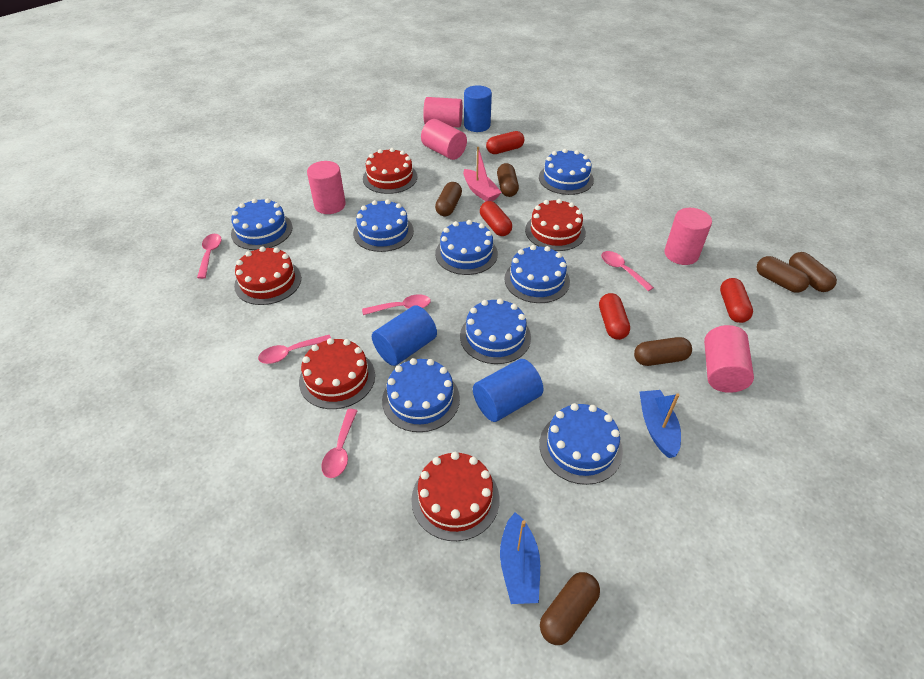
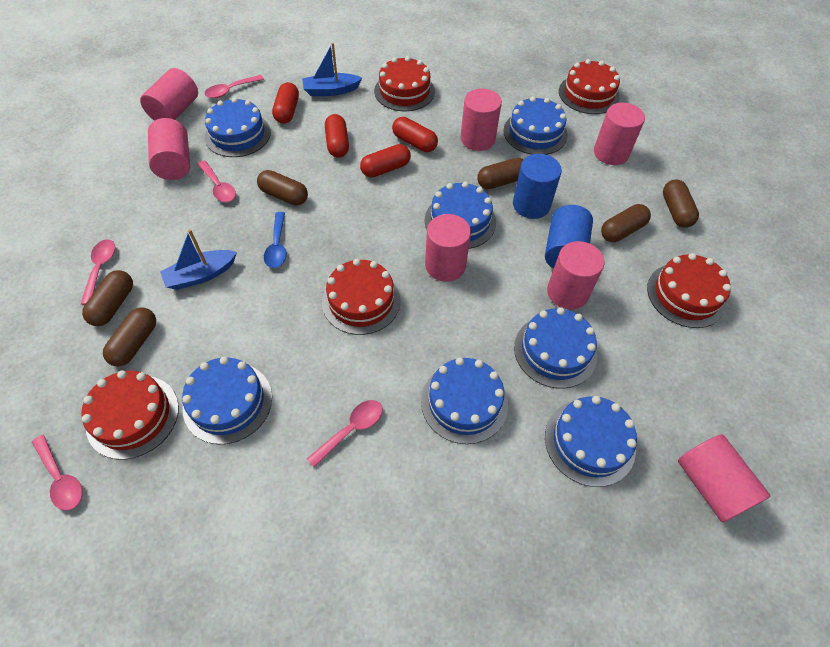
blue cake: [231,198,293,250] [353,200,414,252] [382,358,460,432] [435,220,498,275] [460,298,531,364] [505,245,570,303] [539,149,594,195] [539,403,623,485] = 8 -> [182,357,272,444] [205,97,271,157] [421,358,508,444] [425,182,496,249] [503,96,568,155] [514,307,597,388] [545,396,637,487] = 7
blue cylinder: [372,305,437,366] [464,85,492,132] [473,359,543,422] = 3 -> [513,154,562,219] [545,205,593,269] = 2
blue spoon: none = 0 -> [264,212,287,268] = 1
pink boat: [463,147,502,201] = 1 -> none = 0
pink cylinder: [307,161,346,214] [421,119,467,160] [423,97,463,128] [665,208,712,265] [704,325,754,393] = 5 -> [140,68,198,121] [148,118,190,180] [425,214,471,282] [461,89,502,151] [547,241,604,310] [594,103,645,165] [678,434,770,522] = 7

